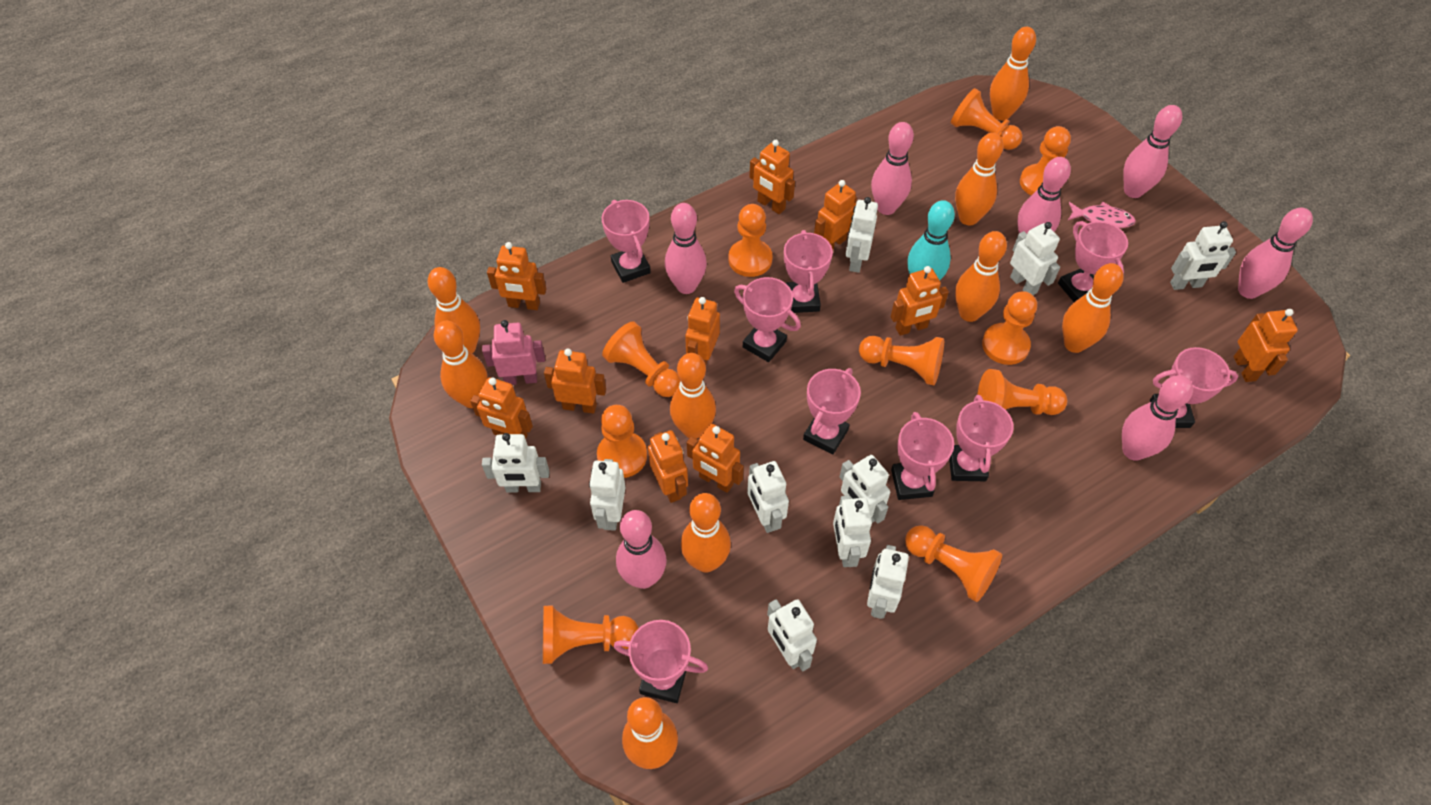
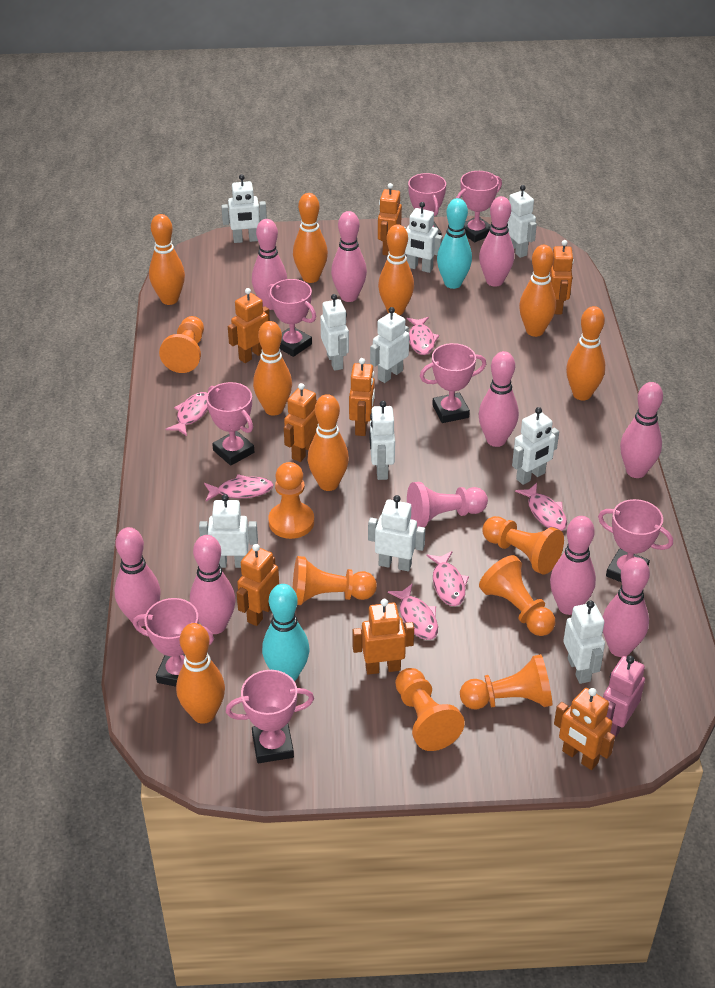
orange bowling pin: [427,267,480,354] [434,321,488,408] [622,697,678,769] [670,353,716,439] [681,493,731,572] [955,133,1003,225] [955,231,1007,322] [990,27,1036,121] [1062,263,1124,353] = 9 -> [149,214,185,305] [176,623,225,724] [253,321,292,416] [293,193,328,283] [308,394,349,491] [378,224,414,315] [519,245,556,337] [566,306,605,400] = 8
orange pawn: [543,606,638,664] [597,405,647,478] [602,321,681,397] [728,204,773,277] [859,336,944,385] [905,525,1002,602] [951,88,1022,150] [978,369,1067,415] [982,291,1037,365] [1020,126,1071,195] = 10 -> [159,316,204,373] [269,462,314,539] [293,556,377,605] [395,668,465,751] [460,654,552,709] [479,555,555,636] [482,516,564,574] = 7
orange robot: [470,377,533,439] [487,242,546,310] [544,349,606,414] [648,430,688,503] [685,297,720,365] [687,424,744,493] [749,140,795,214] [814,180,857,250] [891,266,949,336] [1233,309,1298,382] = 10 -> [228,288,270,363] [237,544,279,626] [284,383,318,462] [349,358,375,436] [352,599,414,675] [378,183,402,255] [550,240,574,314] [554,688,615,770] = 8
pink bowling pin: [616,510,667,589] [665,203,707,294] [871,122,914,215] [1017,157,1071,233] [1122,375,1193,461] [1123,105,1182,198] [1238,208,1313,299] = 7 -> [115,527,161,627] [190,535,236,634] [252,219,287,310] [331,211,367,302] [479,196,514,287] [479,351,519,447] [550,516,596,615] [603,557,650,657] [620,382,663,478] = 9
pink fish: [1068,202,1136,228] = 1 -> [165,392,208,436] [204,474,273,501] [388,584,438,640] [407,317,439,355] [426,551,469,606] [515,483,567,531] = 6
pink pawn: none = 0 -> [407,482,488,527] = 1
pink trophy: [602,200,651,283] [614,620,708,703] [734,277,801,362] [784,230,833,313] [803,368,861,455] [891,412,954,500] [949,395,1014,481] [1058,221,1128,302] [1150,347,1238,428] = 9 -> [133,598,214,687] [206,382,254,466] [226,670,314,763] [267,279,316,357] [408,173,446,235] [420,343,486,423] [456,171,502,242] [598,499,673,582] = 8
turquoise bowling pin: [908,200,955,280] = 1 -> [262,584,309,682] [437,198,472,289] = 2

